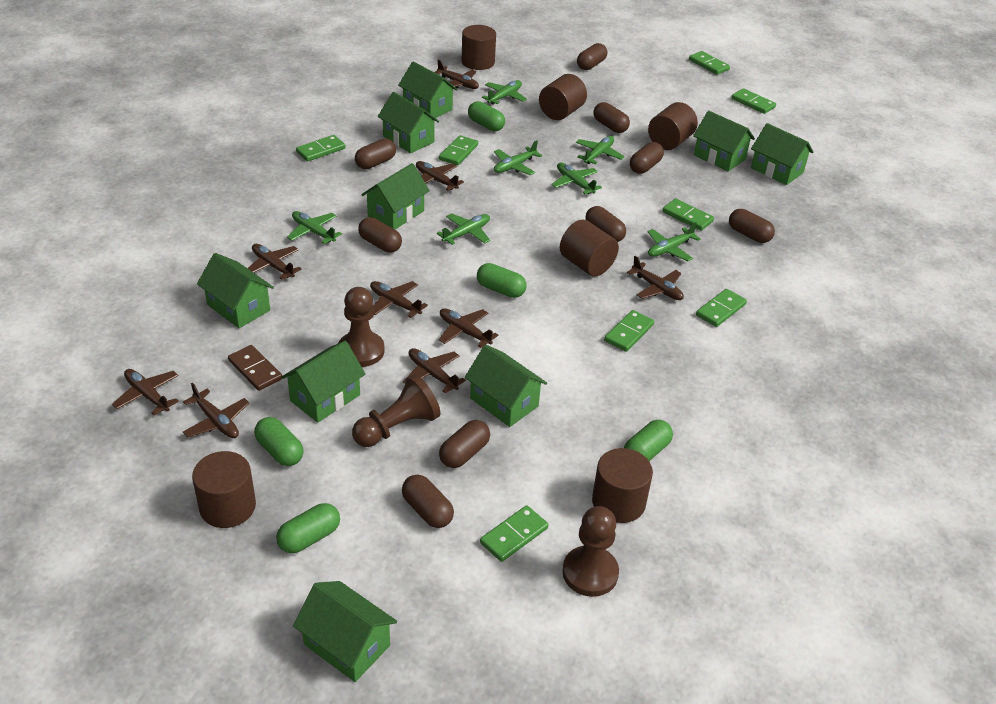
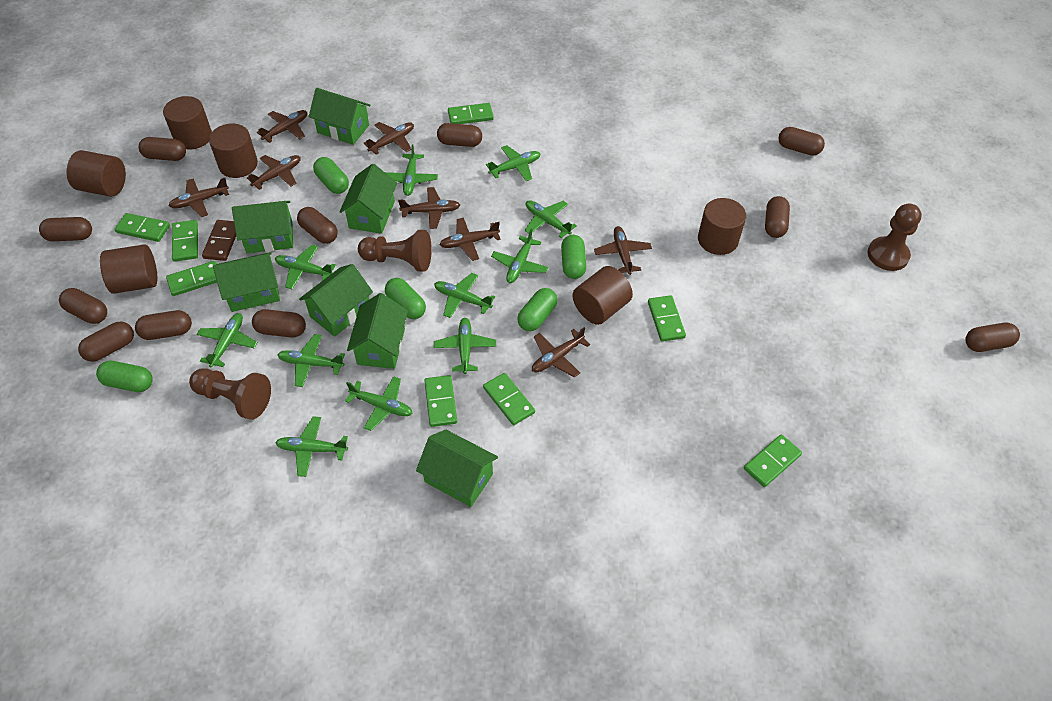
brown capsule: [355,139,396,169] [358,217,402,253] [402,474,454,528] [439,420,490,468] [577,43,607,70] [585,206,626,242] [593,102,630,133] [630,142,664,174] [729,209,775,243] = 9 -> [39,217,92,241] [59,288,107,324] [78,322,134,362] [135,310,192,340] [139,137,186,161] [252,309,306,337] [297,207,338,244] [437,123,482,147] [765,196,790,238] [778,127,825,155] [965,323,1020,352] = 11
brown plane: [112,369,179,415] [183,383,249,438] [248,244,302,280] [370,281,428,318] [403,348,466,393] [416,161,464,191] [434,60,479,89] [439,308,499,348] [627,256,684,300] = 9 -> [169,178,229,217] [247,155,301,190] [257,110,307,143] [363,122,414,155] [398,187,460,229] [439,218,501,261] [532,327,590,378] [594,226,652,275] = 8
green house: [197,253,274,328] [281,341,365,423] [293,581,397,682] [361,163,430,229] [378,92,440,153] [398,61,458,118] [465,345,547,427] [693,111,755,172] [751,123,814,185] = 9 -> [213,252,280,312] [232,201,293,253] [299,264,373,337] [309,88,371,145] [340,164,397,234] [347,293,408,369] [416,429,498,507] = 7
green plane: [287,211,342,244] [437,213,490,245] [482,80,527,105] [494,141,542,175] [551,163,602,194] [576,136,625,164] [647,222,701,261] = 7 -> [196,313,257,367] [275,245,336,289] [275,416,348,477] [277,334,345,387] [345,376,413,431] [385,144,438,196] [434,273,495,318] [434,318,496,374] [486,145,541,181] [491,229,548,283] [525,200,577,238] = 11

